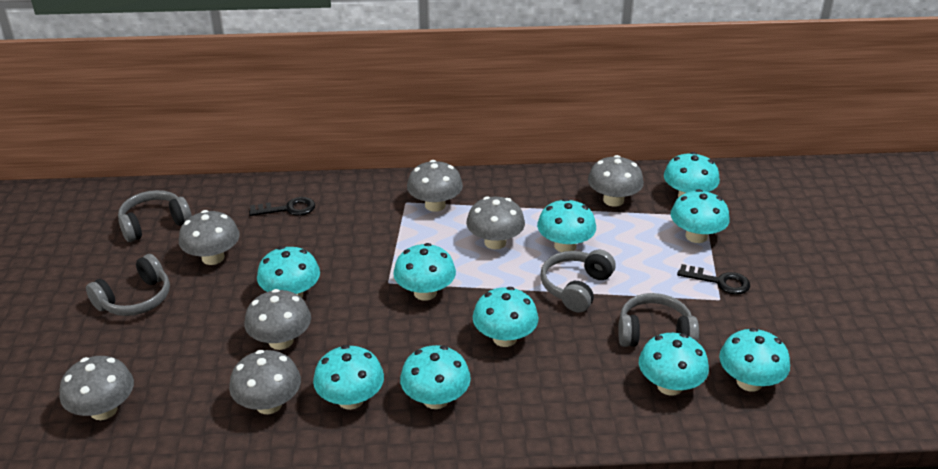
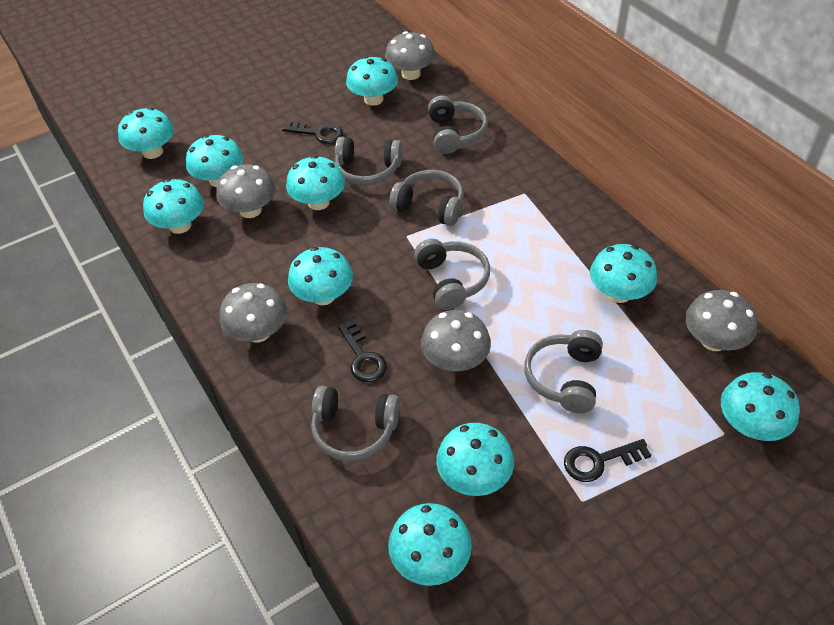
black key: [249,197,315,216] [677,264,750,295] = 2 -> [282,121,344,144] [338,320,387,382] [564,439,652,482] = 3
grey headphones: [86,254,170,316] [118,190,192,242] [540,250,616,312] [618,293,699,347] = 4 -> [311,386,400,461] [335,137,403,185] [389,170,464,226] [414,239,490,310] [428,96,488,154] [524,330,603,413] = 6
grey mushroom: [60,356,134,420] [179,210,240,265] [229,350,301,414] [244,289,311,350] [407,160,463,212] [466,196,525,250] [588,155,644,207] = 7 -> [216,164,276,218] [220,283,287,343] [385,31,436,80] [421,310,491,371] [685,290,757,351] = 5

